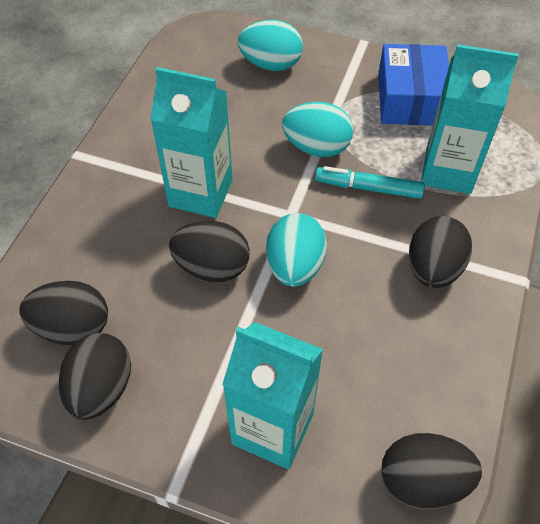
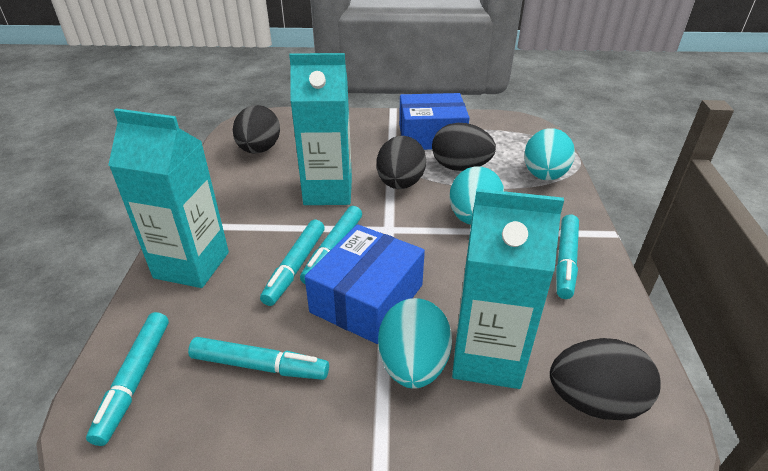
black egg: [19,281,108,345] [59,333,131,420] [169,221,250,282] [381,433,482,509] [409,216,472,288] = 5 -> [233,105,280,154] [377,136,426,189] [432,123,496,171] [550,338,661,420] = 4
blue box: [378,44,449,125] = 1 -> [305,224,425,344] [399,93,470,150] = 2
turquoise marker: [315,166,425,199] = 1 -> [86,312,169,446] [188,337,329,380] [260,220,325,306] [300,206,362,284] [556,215,579,299] = 5

